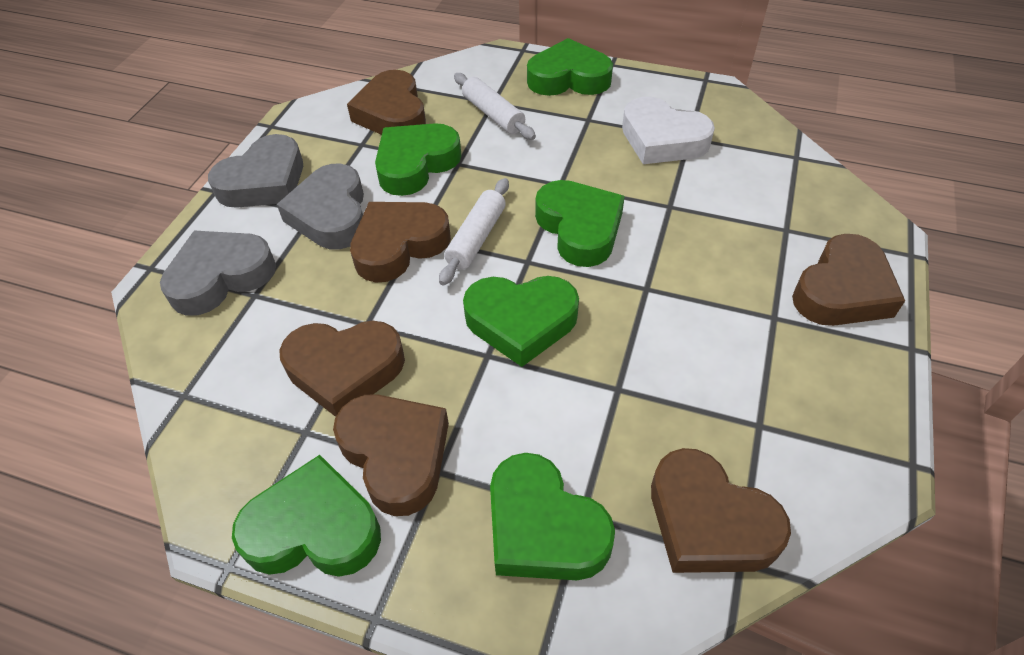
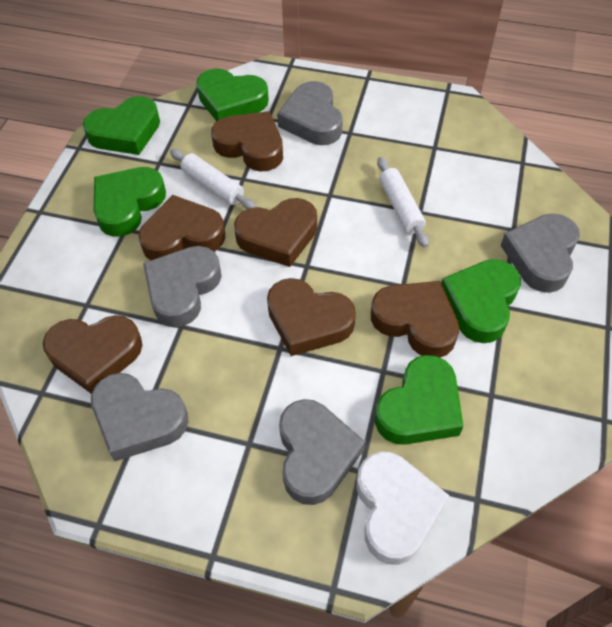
green heart: [232,455,381,577] [375,123,462,196] [463,276,579,367] [490,453,615,580] [527,38,613,96] [535,180,625,267] = 6 -> [83,96,160,155] [94,167,166,237] [196,68,269,121] [375,355,464,445] [441,259,521,343] = 5
grey heart: [160,231,276,316] [208,134,303,208] [277,164,364,249] = 3 -> [91,373,189,461] [143,246,222,327] [277,81,343,145] [279,399,365,505] [501,213,580,293] = 5

